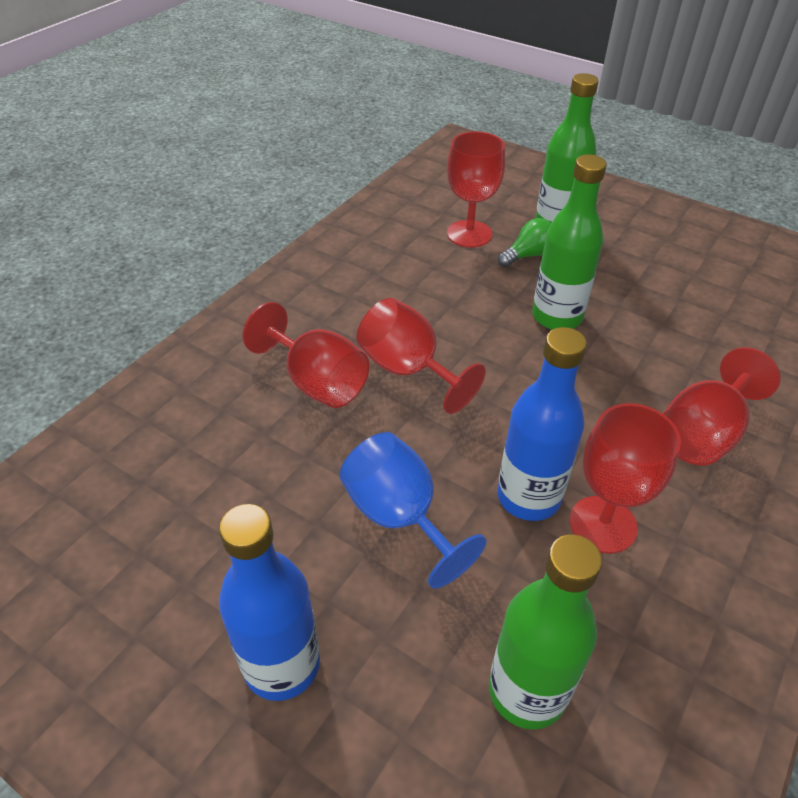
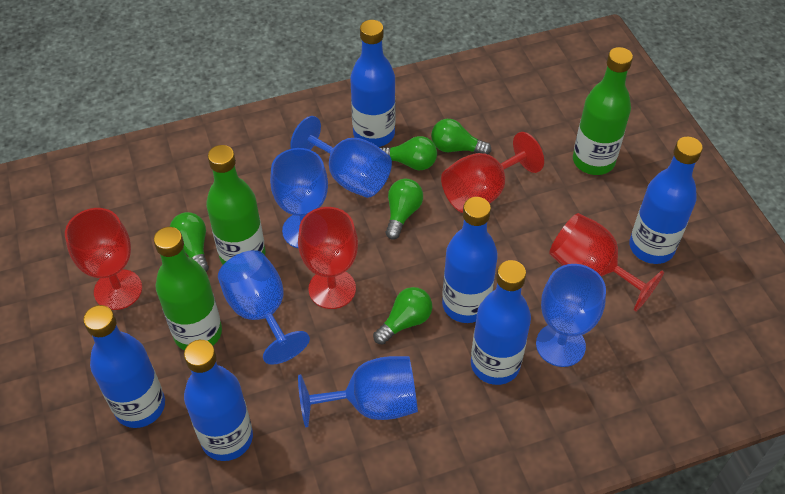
blue bottle: [219,504,320,701] [497,327,587,521] = 2 -> [83,305,165,428] [184,340,253,461] [350,20,396,147] [442,197,498,323] [471,260,531,385] [629,137,703,264] = 6
blue goblet: [339,432,487,589] = 1 -> [218,250,310,365] [270,148,328,248] [290,116,392,198] [298,356,418,428] [536,264,606,367] = 5
green light bulb: [498,218,551,267] = 1 -> [169,212,209,272] [373,287,432,345] [380,136,437,170] [386,179,423,240] [431,119,491,154] = 5
red goblet: [243,302,370,408] [357,298,486,414] [447,131,505,248] [570,403,681,554] [663,347,781,465] = 5 -> [65,208,142,310] [298,207,358,309] [441,132,544,213] [549,213,664,312] = 4

